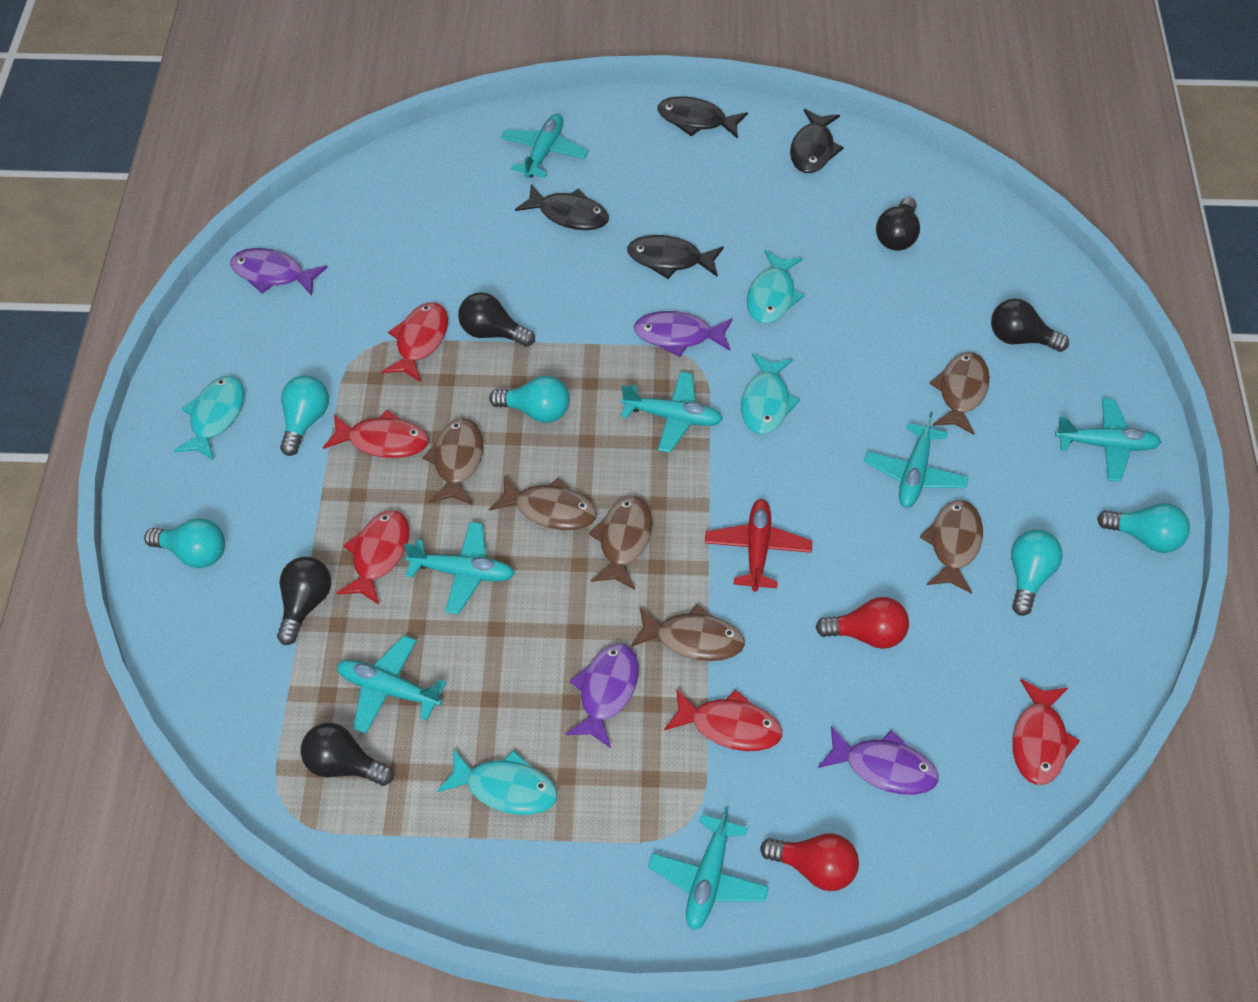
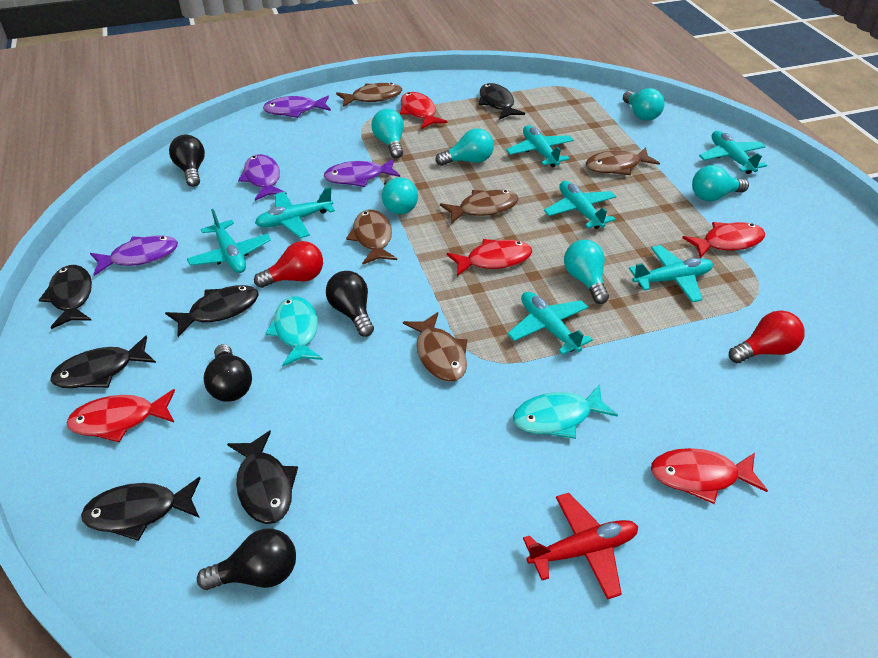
black fish: [515,184,609,230] [627,235,724,279] [657,96,748,139] [790,109,844,173] = 4 -> [39,265,92,329] [50,336,156,388] [81,477,201,541] [165,285,259,337] [227,430,298,524] [479,83,525,120] = 6
black light bulb: [277,557,331,645] [301,723,394,786] [458,292,535,347] [876,197,920,251] [991,298,1069,352] = 5 -> [169,134,205,187] [197,528,296,590] [203,344,252,402] [326,271,374,337] = 4
brown fish: [423,418,483,505] [489,476,597,530] [589,496,653,590] [631,604,745,661] [920,500,983,594] [929,352,990,435] = 6 -> [336,83,402,107] [346,210,397,265] [403,312,467,382] [440,189,519,223] [586,147,660,175] = 5
turquoise fish: [174,376,245,460] [437,749,557,815] [741,354,800,434] [747,250,805,324] = 4 -> [265,296,323,367] [513,384,618,439] = 2
turquoise light bulb: [144,518,225,568] [280,375,329,456] [489,376,570,423] [1011,530,1063,616] [1097,503,1190,553] = 5 -> [371,109,404,158] [382,176,418,214] [435,128,494,166] [564,240,609,304] [623,88,664,121] [692,165,749,201] = 6

